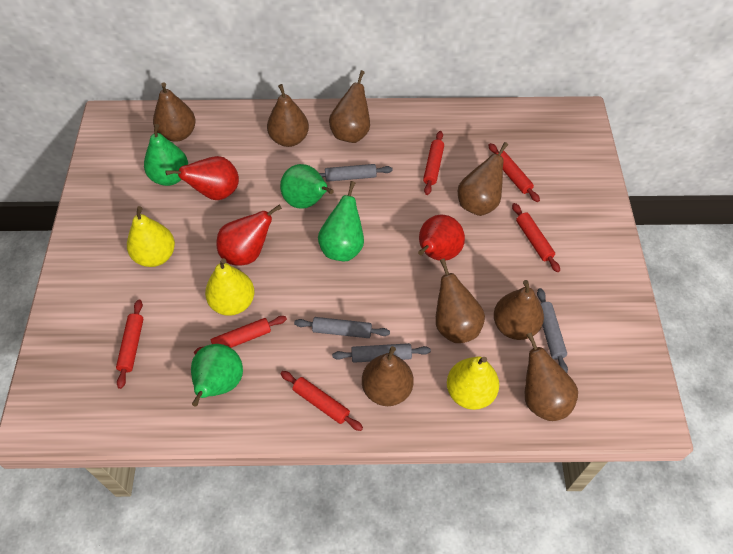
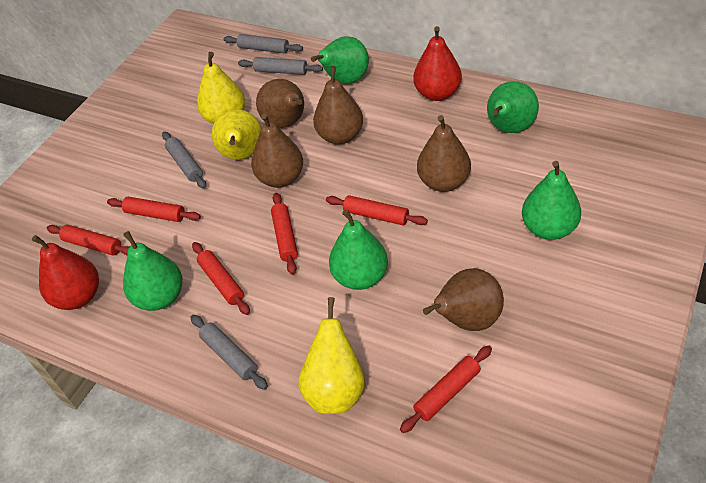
brown pear: [153,82,196,142] [267,84,309,147] [329,70,370,143] [362,346,414,406] [435,259,485,343] [458,142,508,216] [494,280,544,340] [525,332,578,421] = 8 -> [251,114,303,188] [256,79,304,128] [313,66,363,144] [417,115,471,192] [423,268,504,331] = 5
green pear: [144,124,188,186] [191,344,243,407] [280,164,334,208] [318,181,364,261] = 4 -> [123,231,183,311] [311,36,369,84] [329,209,388,290] [487,82,539,133] [522,161,581,240] = 5
red pear: [165,156,239,200] [217,205,282,266] [418,215,465,261] = 3 -> [32,235,99,310] [413,26,462,101] = 2

